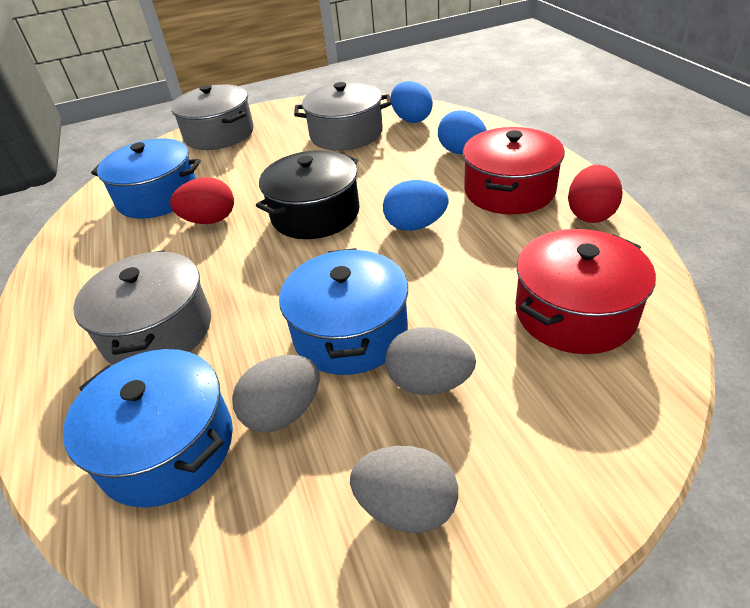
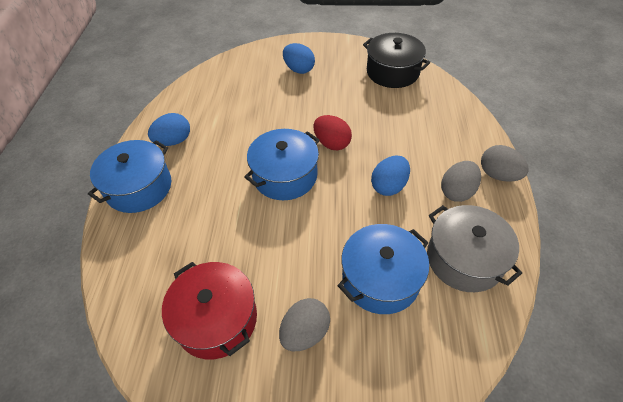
grey pot: [73,250,211,365] [171,85,254,150] [294,82,392,151] = 3 -> [427,205,522,292] = 1
red egg: [170,177,234,224] [568,165,623,223] = 2 -> [313,115,352,150] = 1
red pot: [463,127,565,214] [516,229,656,354] = 2 -> [162,262,257,359] = 1

